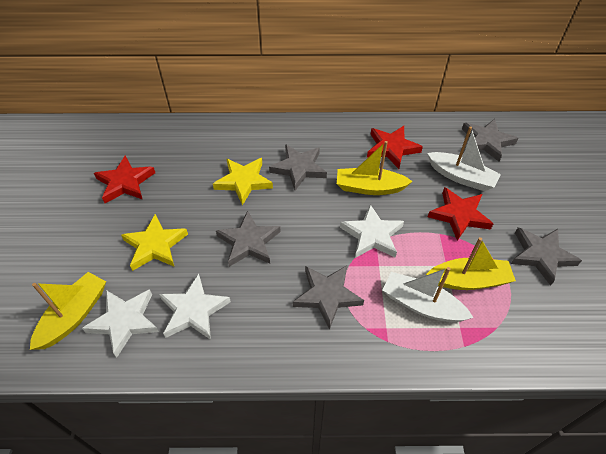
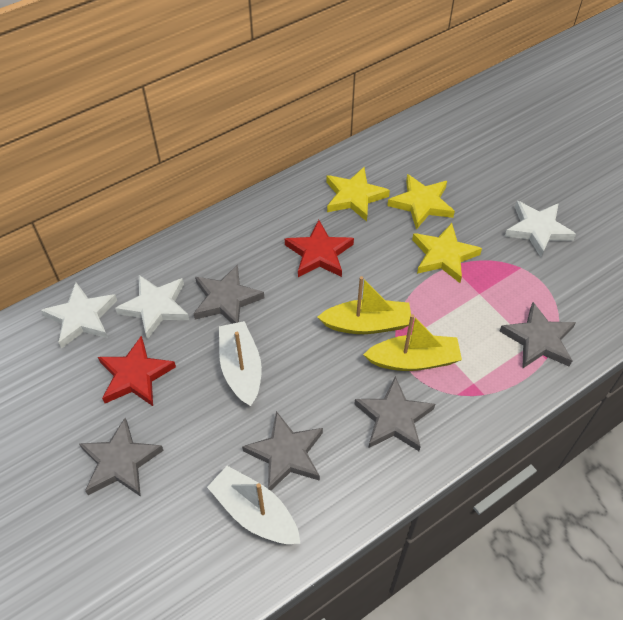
red star: [94,156,155,203] [367,126,423,169] [428,187,493,241] = 3 -> [98,336,176,406] [285,220,354,277] = 2
yellow boat: [30,272,106,350] [337,141,413,195] [426,237,516,290] = 3 -> [317,276,411,334] [363,314,462,371] = 2
yellow star: [121,214,188,271] [213,158,273,206] = 2 -> [326,167,390,222] [387,174,455,230] [412,223,482,283] = 3

